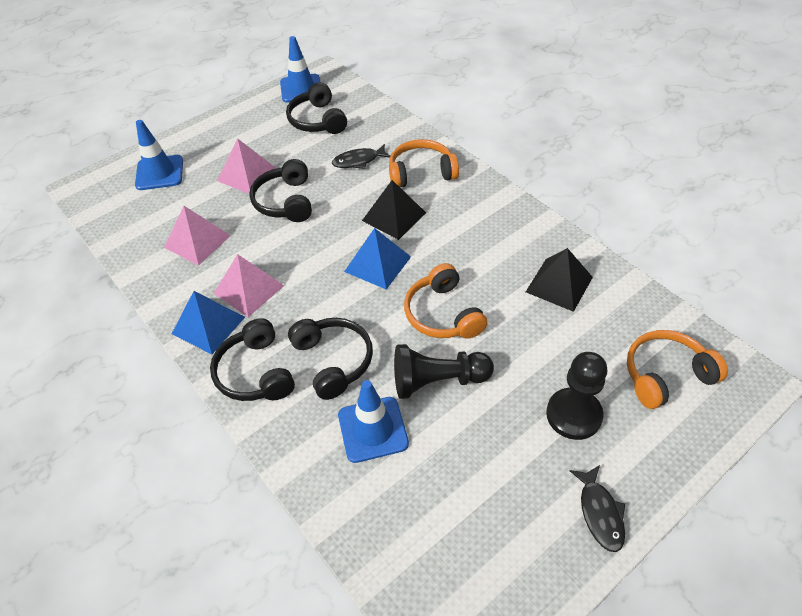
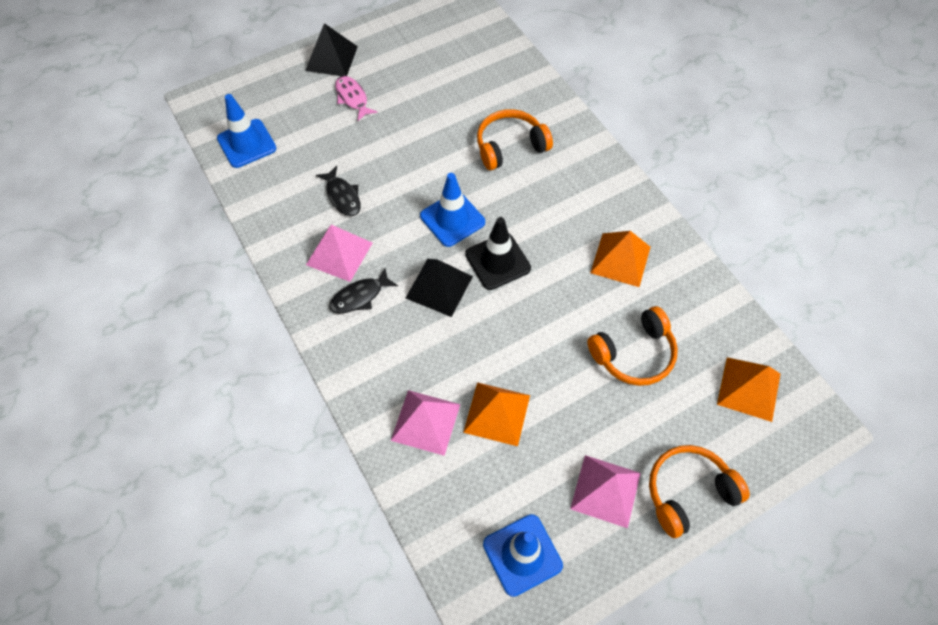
black headphones: [210,318,295,401] [249,159,312,222] [286,82,347,134] [288,318,373,400] = 4 -> none = 0
black pawn: [394,344,494,399] [546,352,607,440] = 2 -> none = 0
black traffic cone: none = 0 -> [465,217,531,290] = 1
blue pyramid: [172,291,245,354] [344,228,411,290] = 2 -> none = 0
orange pyramid: none = 0 -> [463,382,530,446] [590,231,650,287] [717,357,780,422] = 3
pink fish: none = 0 -> [335,76,378,121] = 1

